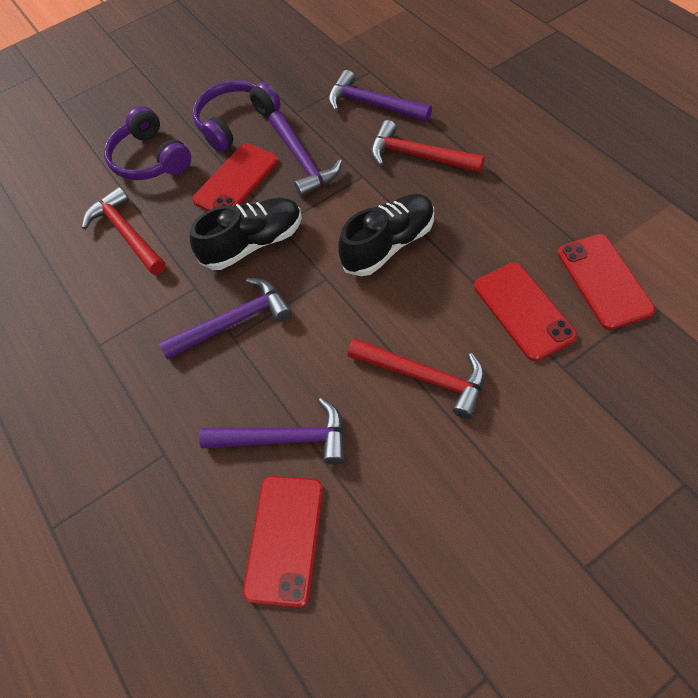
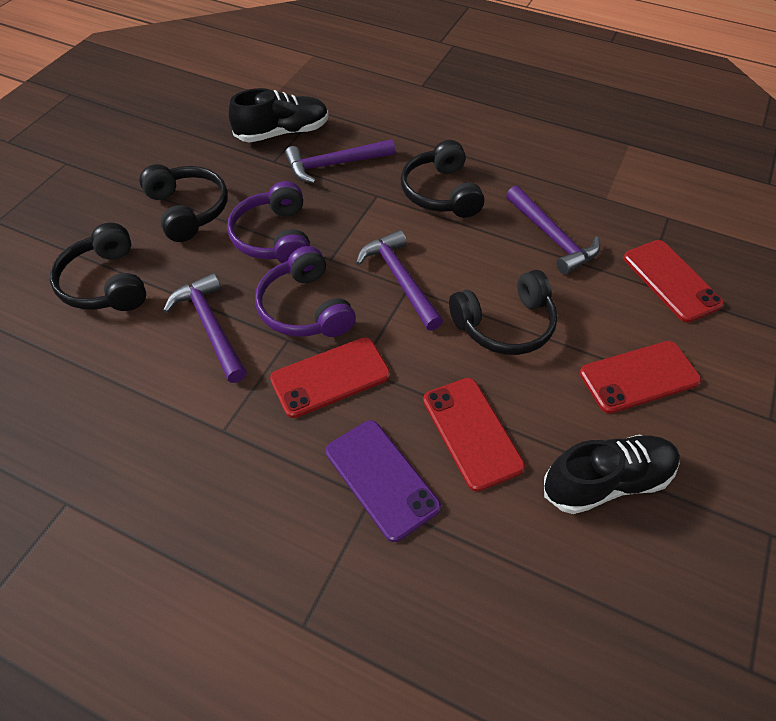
black headphones: none = 0 -> [50,223,146,311] [139,164,228,242] [401,140,484,218] [449,270,558,355] = 4
purple phone: none = 0 -> [326,420,441,542] = 1
red hammer: [82,187,166,275] [348,338,485,419] [371,120,485,173] = 3 -> none = 0

